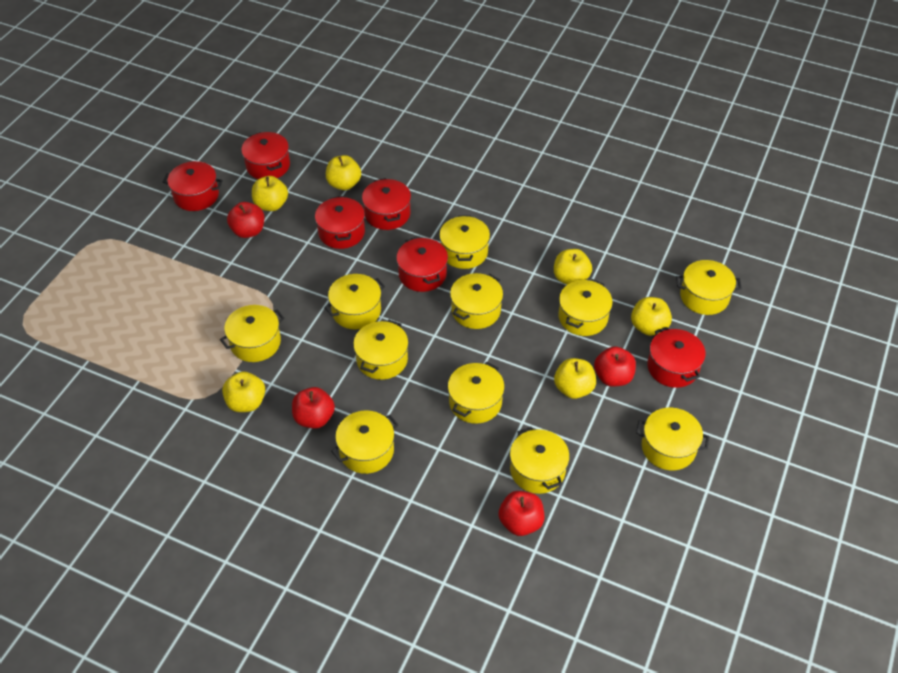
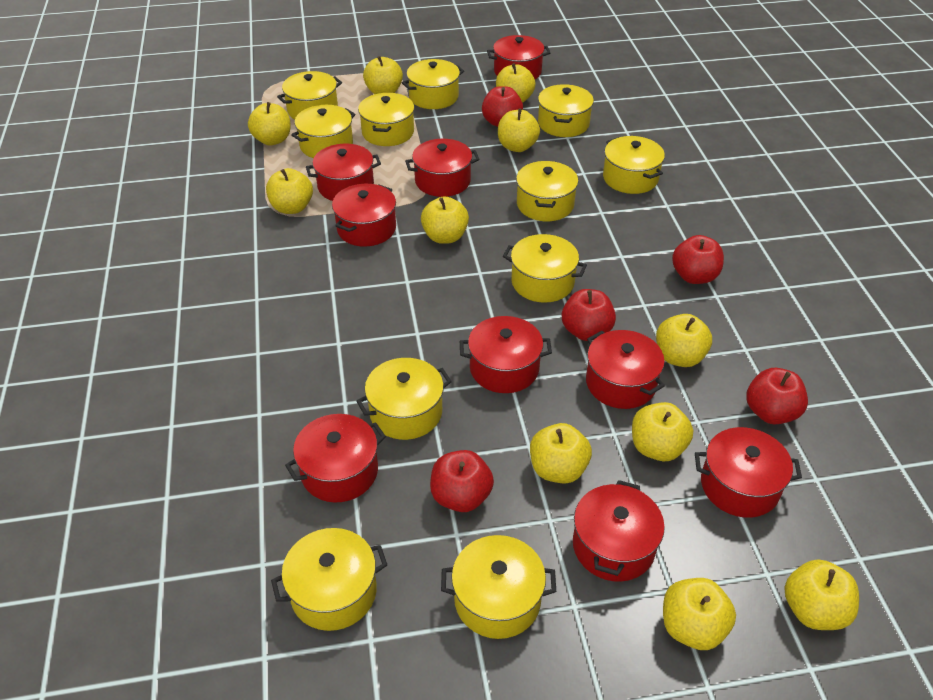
red apple: [227,202,265,238] [292,387,335,429] [498,491,544,536] [594,346,636,387] = 4 -> [430,450,494,512] [482,86,523,127] [562,289,616,341] [672,235,724,284] [746,368,808,424] = 5
red pot: [163,161,223,211] [241,132,290,179] [315,196,365,249] [362,178,411,230] [396,237,448,292] [647,327,706,388] = 6 -> [285,414,386,502] [306,144,381,201] [332,184,396,246] [405,139,480,197] [460,316,552,393] [487,35,550,79] [573,480,665,582] [586,330,665,409] [695,427,802,518] = 9
yellow apple: [222,371,265,412] [252,176,288,211] [326,155,361,190] [554,249,592,285] [554,358,596,399] [631,297,672,336] = 6 -> [248,102,291,145] [266,168,313,214] [363,56,403,94] [421,196,469,244] [496,63,536,103] [498,108,540,152] [530,423,592,484] [632,402,693,461] [656,314,712,367] [663,578,736,650] [785,560,859,630] = 11

